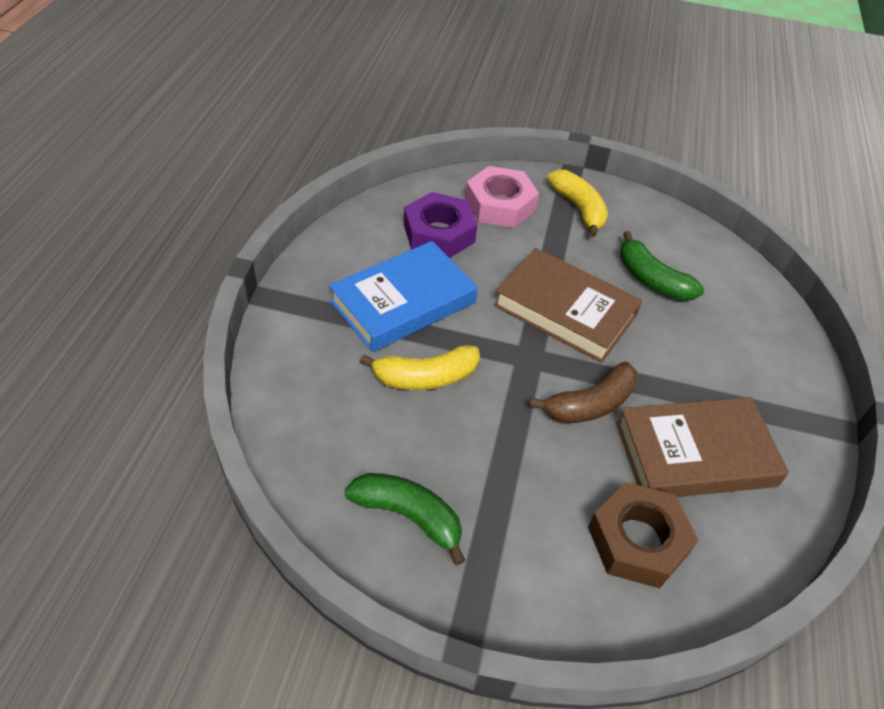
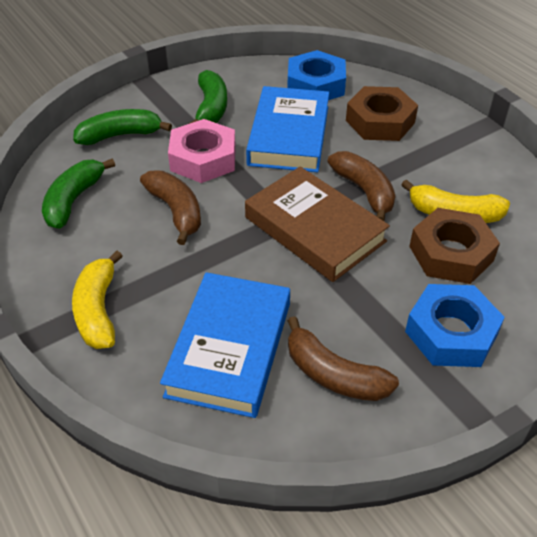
blue book: [329,241,478,352] = 1 -> [160,272,290,418] [246,86,329,173] = 2
blue nut: none = 0 -> [287,50,346,100] [405,284,505,367] = 2
brown banana: [529,362,638,423] = 1 -> [140,170,201,245] [288,316,399,401] [328,151,395,221] = 3
brown book: [494,248,642,363] [616,397,789,497] = 2 -> [245,167,390,282] = 1
brown nut: [588,482,699,588] = 1 -> [346,86,418,141] [409,208,500,284] = 2
green banana: [345,473,465,565] [620,231,704,301] = 2 -> [42,159,115,229] [73,109,172,145] [188,70,227,124] = 3
purple nut: [404,192,477,258] = 1 -> none = 0

